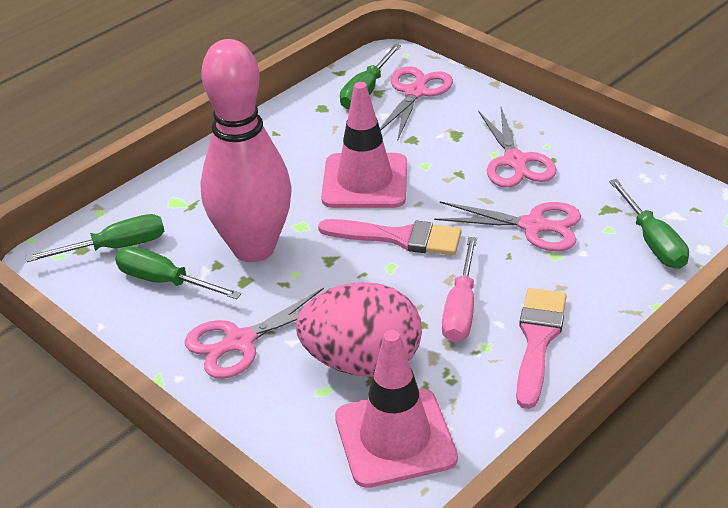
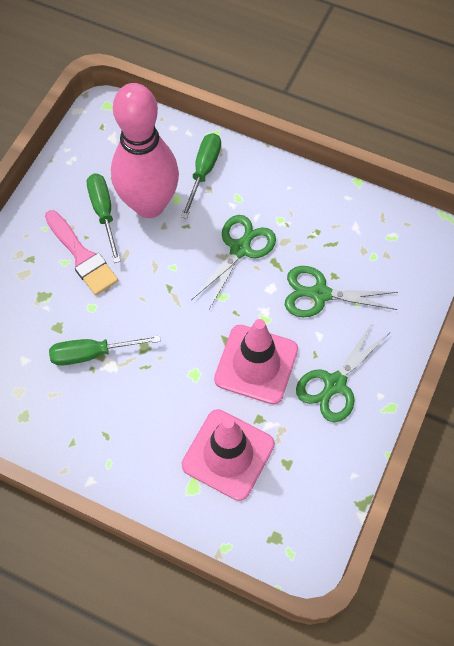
green scissors: none = 0 -> [191,215,276,311] [285,266,398,317] [296,322,389,422] = 3
green screwdriver: [25,214,164,262] [115,246,241,299] [340,44,401,110] [609,179,689,269] = 4 -> [49,335,161,366] [87,174,121,263] [181,133,221,219] = 3
pink brush: [318,219,462,255] [516,288,567,409] = 2 -> [45,210,118,295] = 1
pink egg: [296,282,422,377] = 1 -> none = 0
pink scissors: [185,288,324,379] [380,66,453,139] [434,201,581,251] [478,107,556,188] = 4 -> none = 0
pink screwdriver: [442,237,477,342] = 1 -> none = 0

